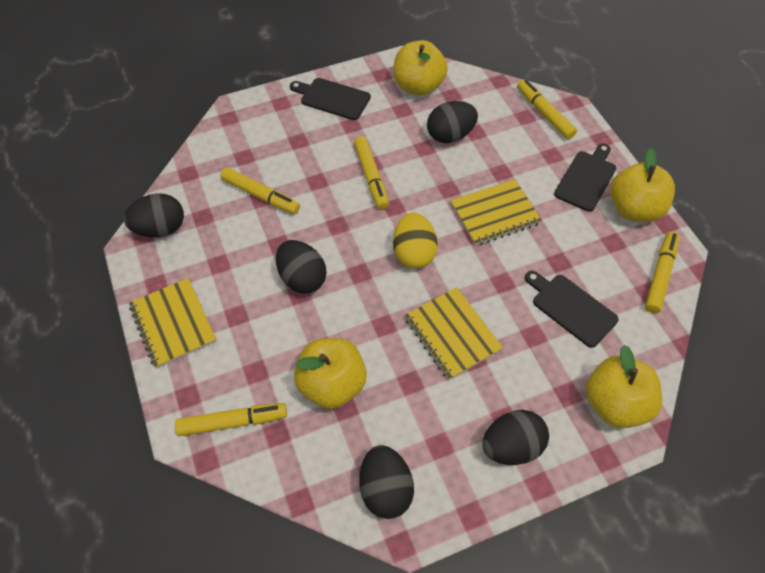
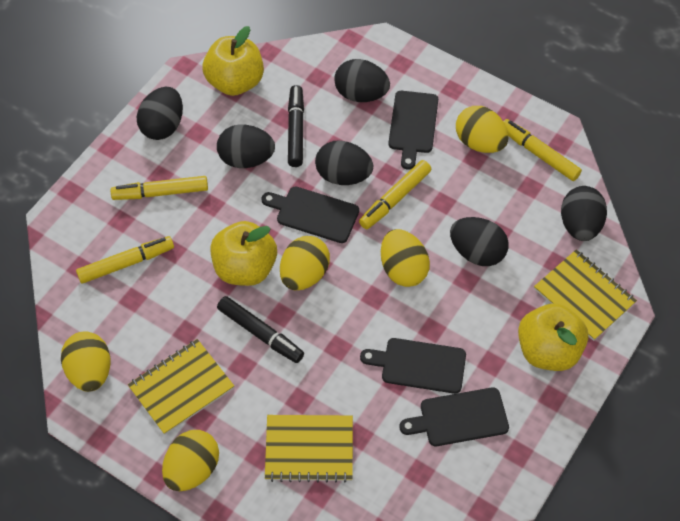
black cutting board: [290,78,371,120] [525,271,619,348] [554,144,616,212] = 3 -> [261,187,359,243] [360,338,466,394] [388,91,438,170] [400,387,509,446] = 4
black egg: [124,193,184,237] [276,240,327,294] [359,445,414,519] [427,101,478,143] [482,410,549,465] = 5 -> [137,87,183,140] [217,125,275,168] [315,140,373,185] [334,59,390,102] [450,217,509,266] [561,186,607,241] = 6
black marker: none = 0 -> [217,296,304,363] [288,85,304,167] = 2
yellow apple: [294,338,367,409] [393,40,448,96] [586,345,662,428] [610,148,675,222] = 4 -> [203,26,264,96] [210,221,277,286] [518,303,588,371] = 3
yellow egg: [393,213,438,269] = 1 -> [61,331,110,392] [162,430,219,491] [280,236,330,290] [381,229,430,287] [456,106,509,153] = 5
yellow marker: [175,403,287,436] [220,167,300,214] [354,136,389,209] [517,79,577,139] [645,231,679,313] = 5 -> [76,236,174,284] [110,176,208,200] [359,160,431,229] [503,119,582,181] = 4

